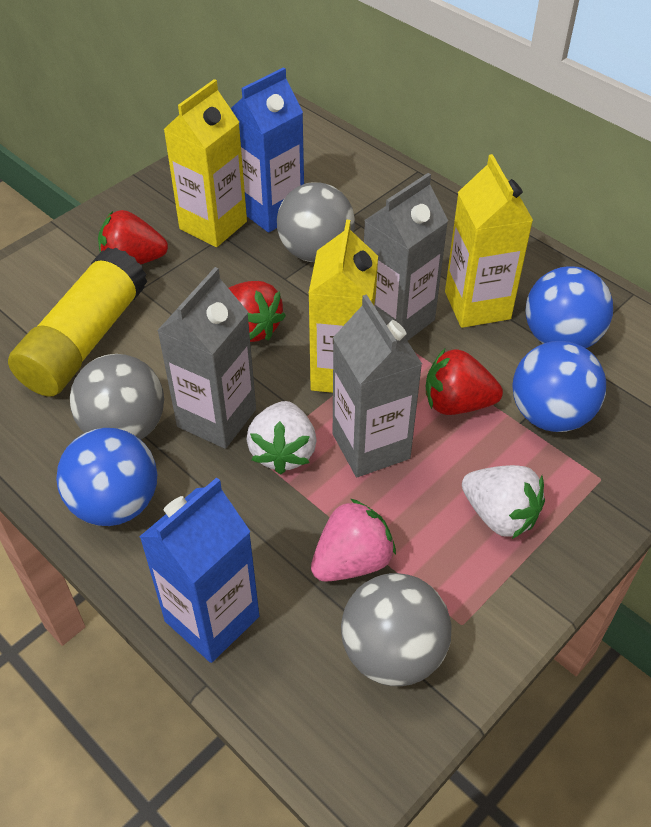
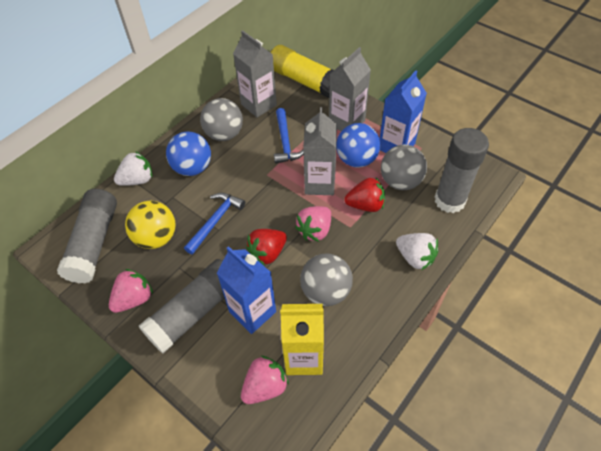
blue ball: [56,428,157,526] [512,341,606,432] [525,266,613,348] = 3 -> [166,132,211,176] [336,123,381,167] = 2
blue hammer: none = 0 -> [184,193,245,254] [274,108,304,164] = 2
grey glue stick: none = 0 -> [57,189,117,283] [139,259,225,353] [435,128,489,213] = 3
pink strawberry: [311,499,396,582] = 1 -> [109,269,153,313] [241,356,289,404] [295,206,331,242] = 3
red strawberry: [98,210,168,264] [229,281,286,342] [426,349,503,415] = 3 -> [246,229,287,265] [344,178,385,212] = 2
yellow ball: none = 0 -> [125,201,175,249] = 1
yellow carton: [163,79,247,247] [309,220,378,393] [445,154,533,328] = 3 -> [280,304,324,375] = 1

